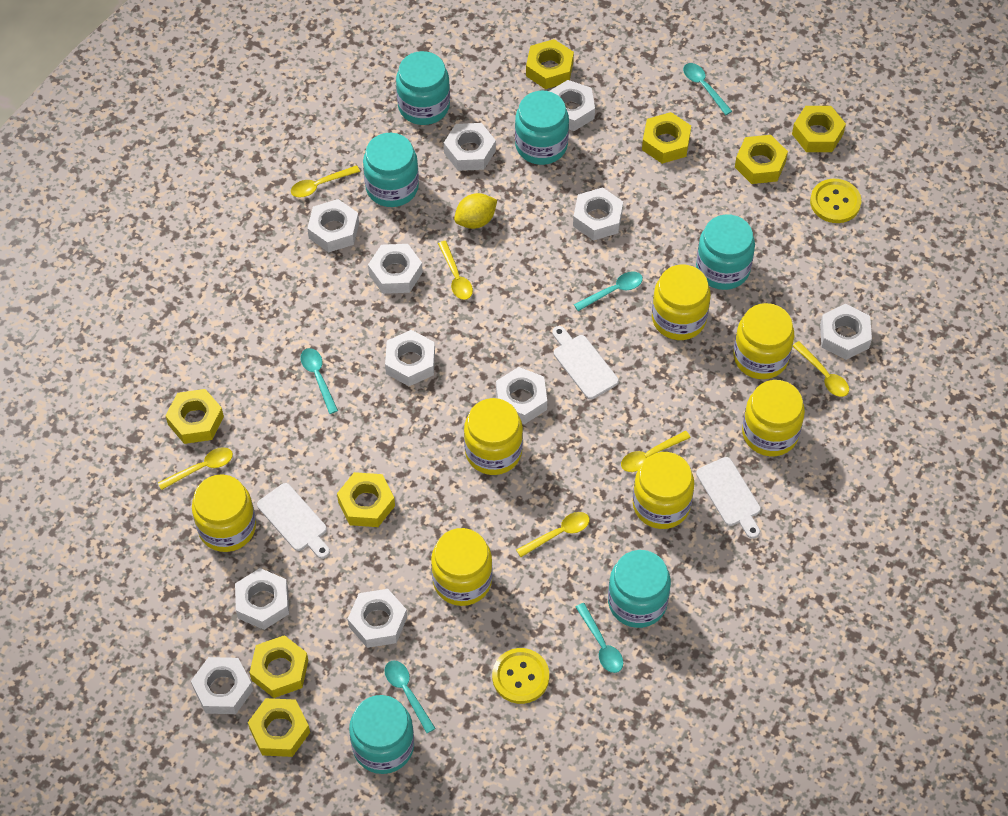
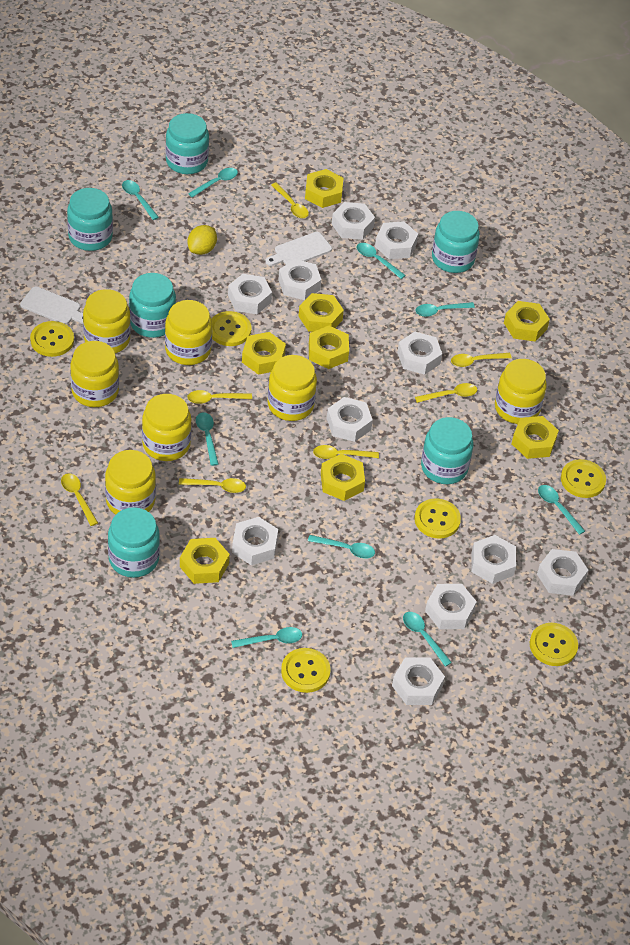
turquoise spoon: [301,348,338,414] [384,661,436,733] [574,271,643,311] [576,603,623,673] [683,63,732,115] = 5 -> [122,180,159,220] [188,168,238,197] [196,412,218,466] [231,627,302,648] [308,535,375,558] [356,243,406,279] [403,612,452,667] [415,302,475,317] [538,485,585,535] = 9
white cutting board: [257,483,330,559] [552,326,619,399] [696,457,761,539] = 3 -> [20,286,83,325] [265,232,332,266] = 2
yellow button: [492,648,549,704] [810,179,861,223] = 2 -> [30,321,74,357] [211,311,251,346] [281,648,331,693] [414,498,461,538] [530,623,578,666] [561,459,606,498] = 6
yellow spoon: [158,447,233,490] [291,165,360,198] [438,241,473,300] [516,512,590,557] [621,431,691,472] [793,341,849,397] = 6 -> [61,473,98,526] [179,478,246,493] [187,390,252,404] [271,183,309,218] [313,445,379,459] [415,383,477,403] [451,353,512,367] = 7

